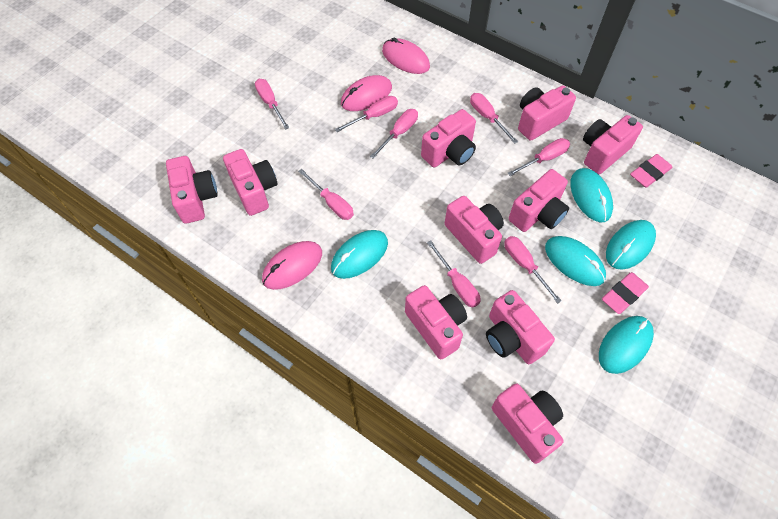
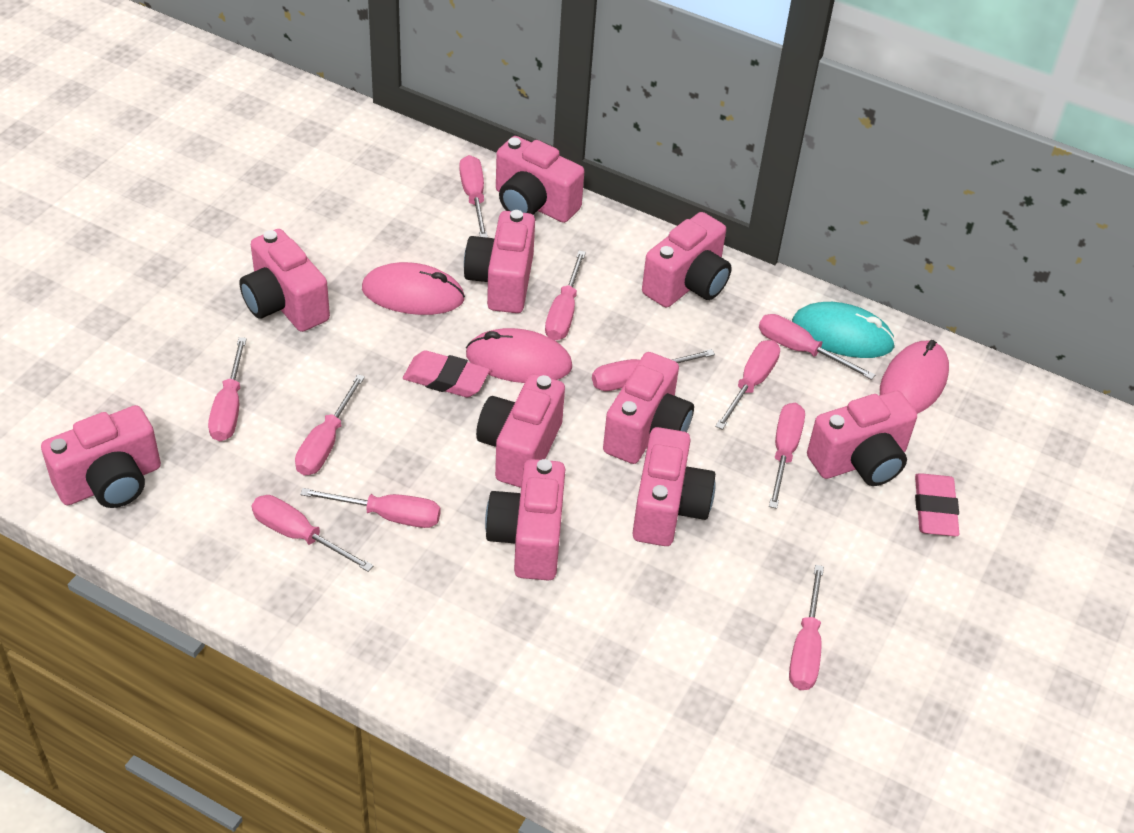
pink screwdriver: [255,79,289,130] [298,169,354,220] [335,96,398,132] [370,109,418,159] [427,240,480,308] [470,93,518,144] [504,236,562,304] [507,138,570,176] = 8 -> [208,337,247,441] [252,495,374,572] [295,374,365,475] [300,488,441,528] [459,155,488,238] [545,251,586,340] [592,349,715,391] [715,340,780,430] [759,314,876,380] [769,403,805,509] [789,565,824,690] = 11
turquoise mouse: [331,230,388,279] [545,236,606,286] [570,168,613,222] [599,316,654,374] [606,220,656,270] = 5 -> [792,302,896,358] = 1

